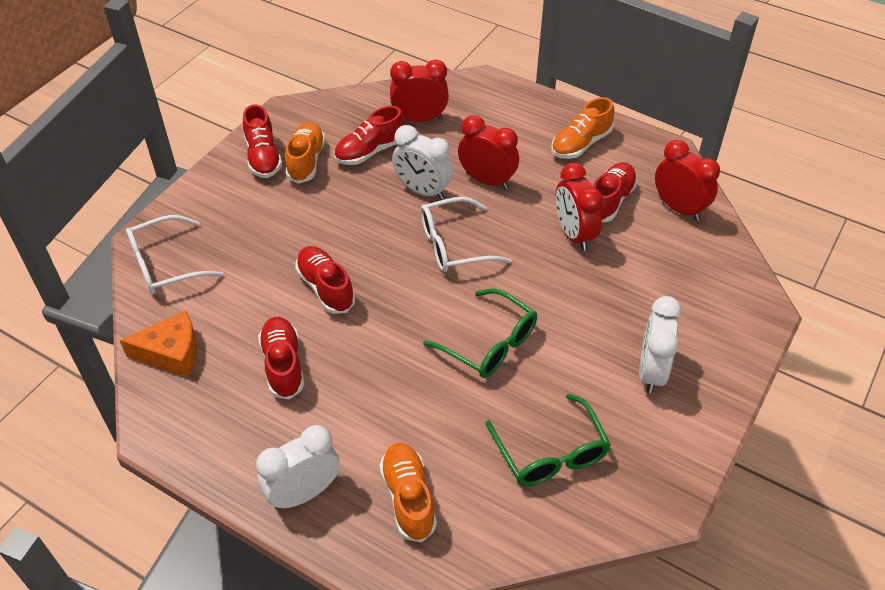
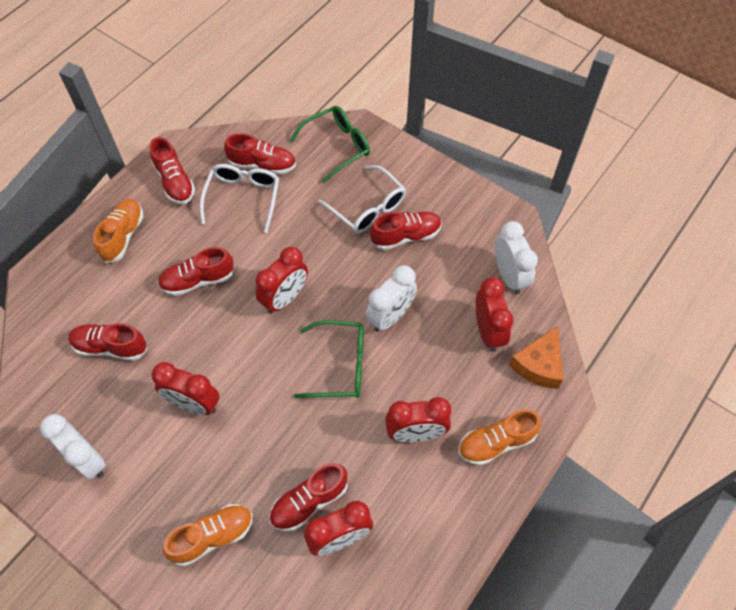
red clock: [390,60,449,122] [458,115,519,190] [555,163,603,251] [655,140,720,221] = 4 -> [152,362,219,415] [255,247,308,314] [304,501,373,556] [385,397,451,442] [476,277,514,352] = 5
red shoe: [243,105,282,178] [258,317,304,399] [295,246,355,314] [334,106,405,165] [593,162,637,222] = 5 -> [68,323,148,361] [150,137,195,204] [157,247,234,296] [224,133,296,175] [269,463,348,532] [370,212,442,250] = 6

